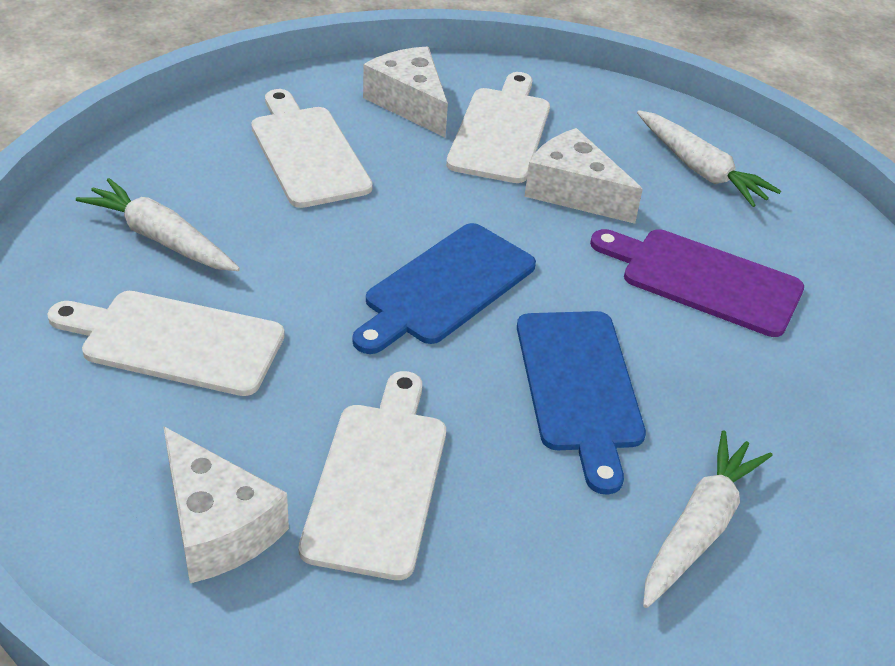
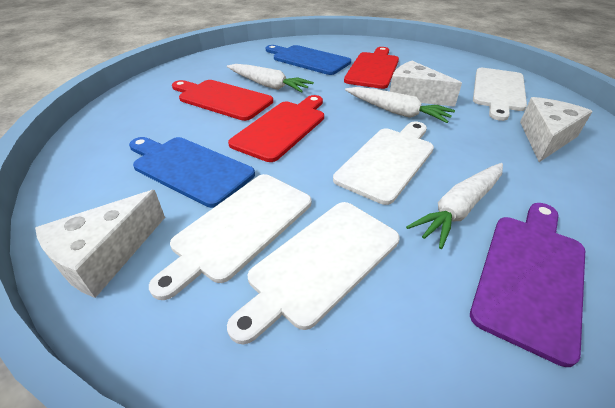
red cutting board: none = 0 -> [172,80,273,121] [228,95,324,162] [344,47,399,89] = 3

